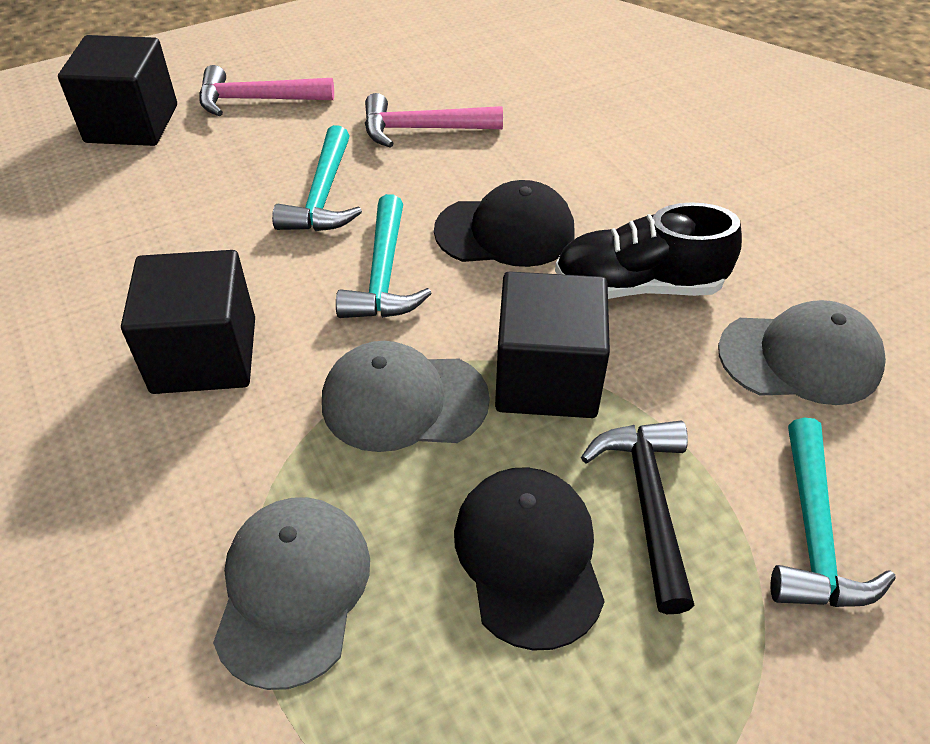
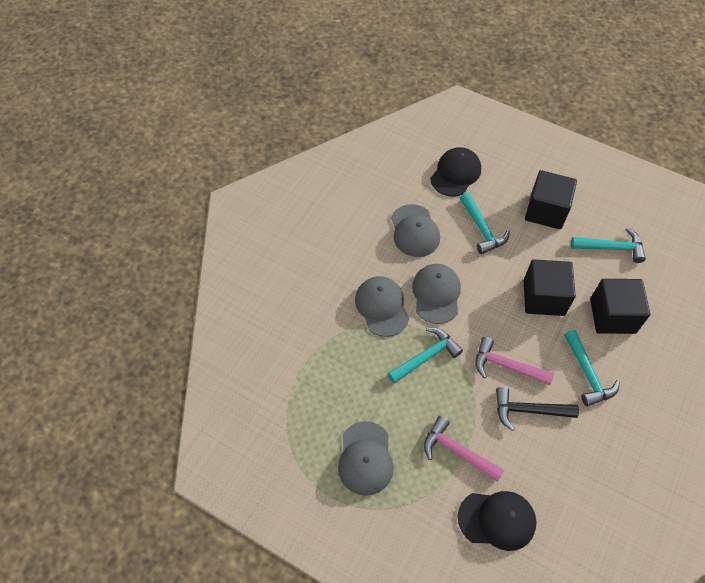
black shoe: [555,202,742,299] = 1 -> none = 0
grey cap: [213,497,370,690] [322,341,490,452] [718,300,886,405] = 3 -> [338,421,394,496] [355,276,409,337] [391,204,440,257] [412,264,461,324] = 4
turquoise hammer: [272,125,362,231] [336,194,432,318] [770,417,896,607] = 3 -> [387,328,463,384] [460,192,510,254] [564,330,620,407] [571,228,646,263] = 4

